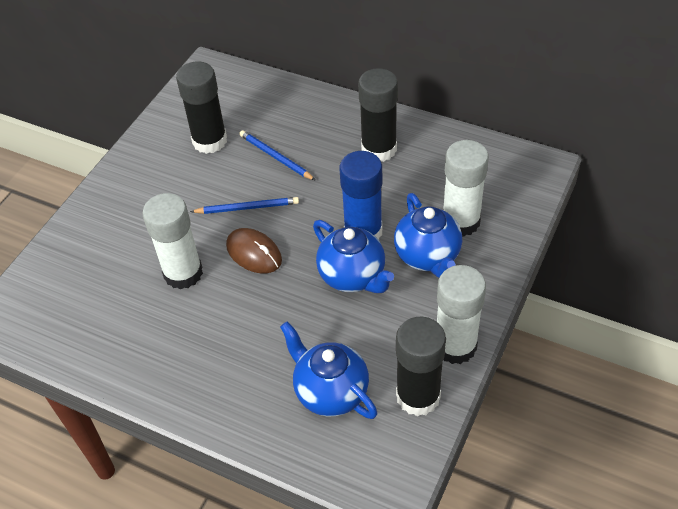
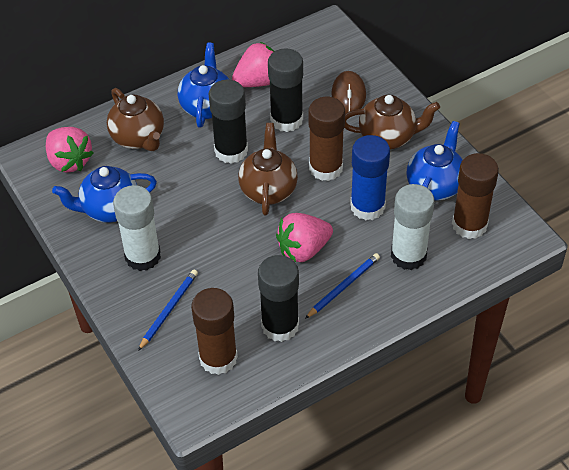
brown glue stick: none = 0 -> [191,288,238,375] [309,97,345,181] [452,153,499,239] = 3
brown teapot: none = 0 -> [107,88,164,151] [238,123,298,215] [344,95,440,149] = 3
pink strawberry: none = 0 -> [46,127,94,173] [232,42,274,87] [276,213,333,262] = 3
white glue stick: [142,193,203,290] [437,265,486,364] [443,140,489,237] = 3 -> [113,185,161,271] [391,184,434,270] = 2

